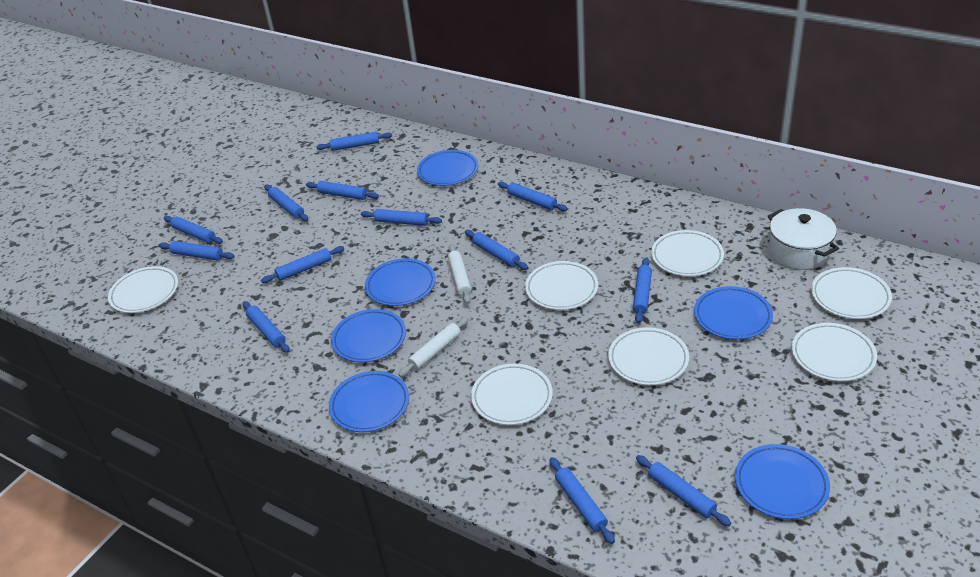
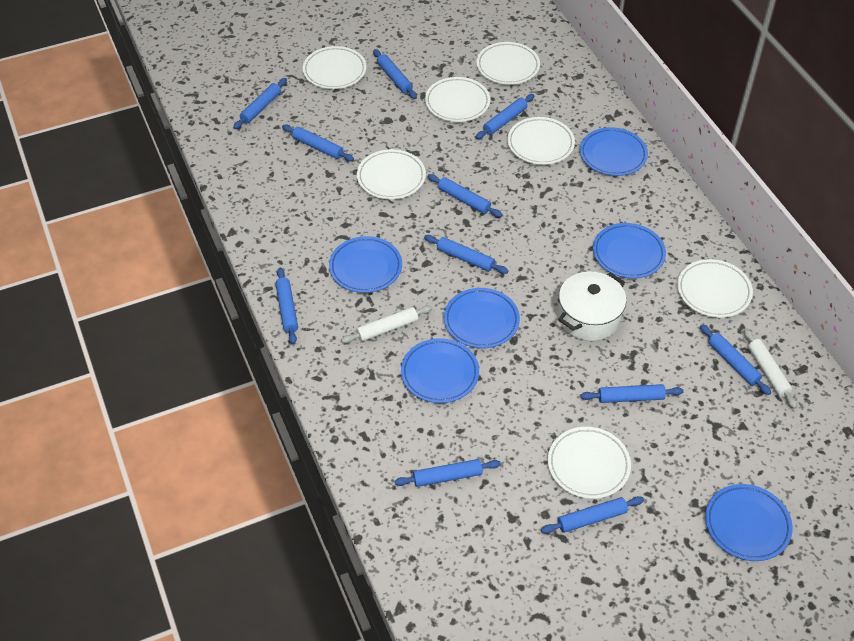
blue rolling pin: [159,241,235,261] [164,216,223,244] [243,301,290,353] [261,246,344,283] [264,185,309,221] [306,181,379,200] [316,132,392,151] [361,209,442,226] [465,230,528,270] [498,182,568,211] [549,457,615,544] [633,257,652,323] [636,455,731,526] = 13 -> [233,78,287,129] [275,267,298,344] [282,125,354,161] [373,49,417,99] [394,459,501,487] [424,235,508,274] [428,174,502,217] [476,94,534,139] [541,496,644,534] [581,384,684,403] [700,324,771,395] = 11

